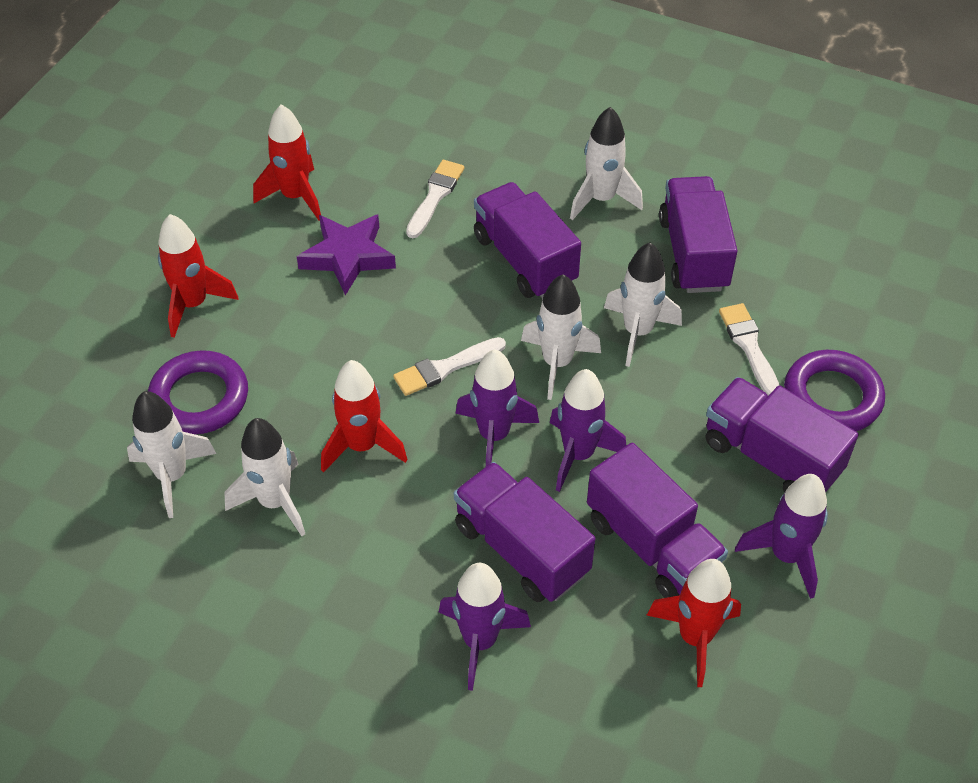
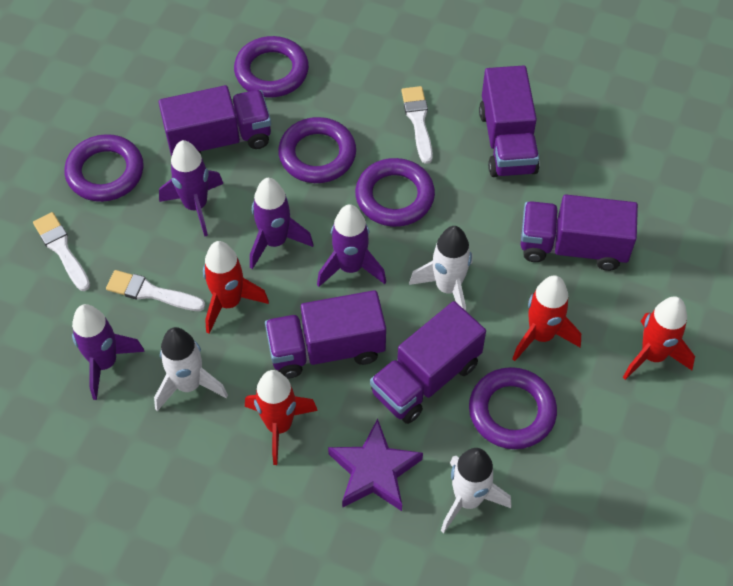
purple ring: [148,350,248,434] [784,350,885,431] = 2 -> [65,134,144,202] [234,36,309,97] [278,117,356,183] [355,158,435,227] [469,367,557,449] = 5
white rocket: [127,391,217,518] [224,418,305,536] [521,274,601,400] [570,107,643,220] [604,243,682,367] = 5 -> [154,327,228,411] [409,226,473,311] [441,448,512,533] = 3

